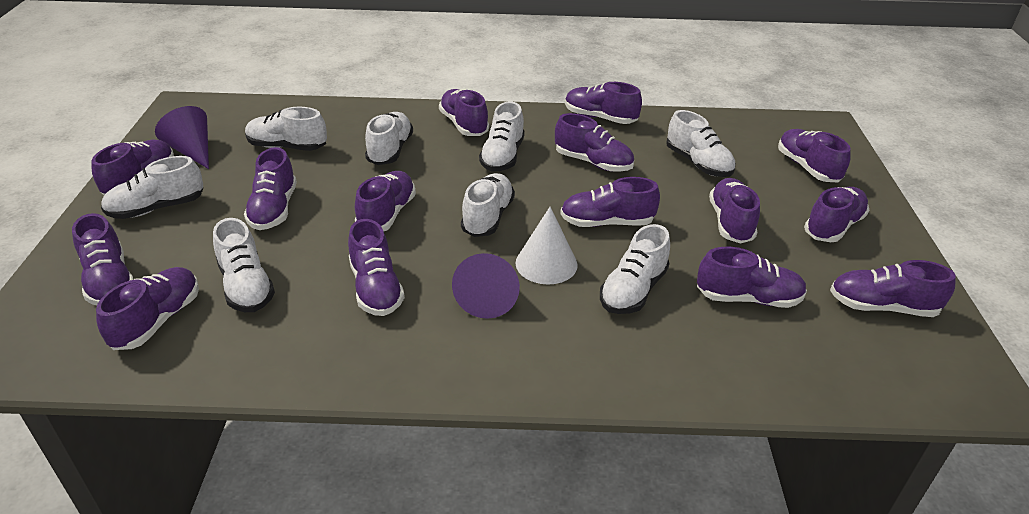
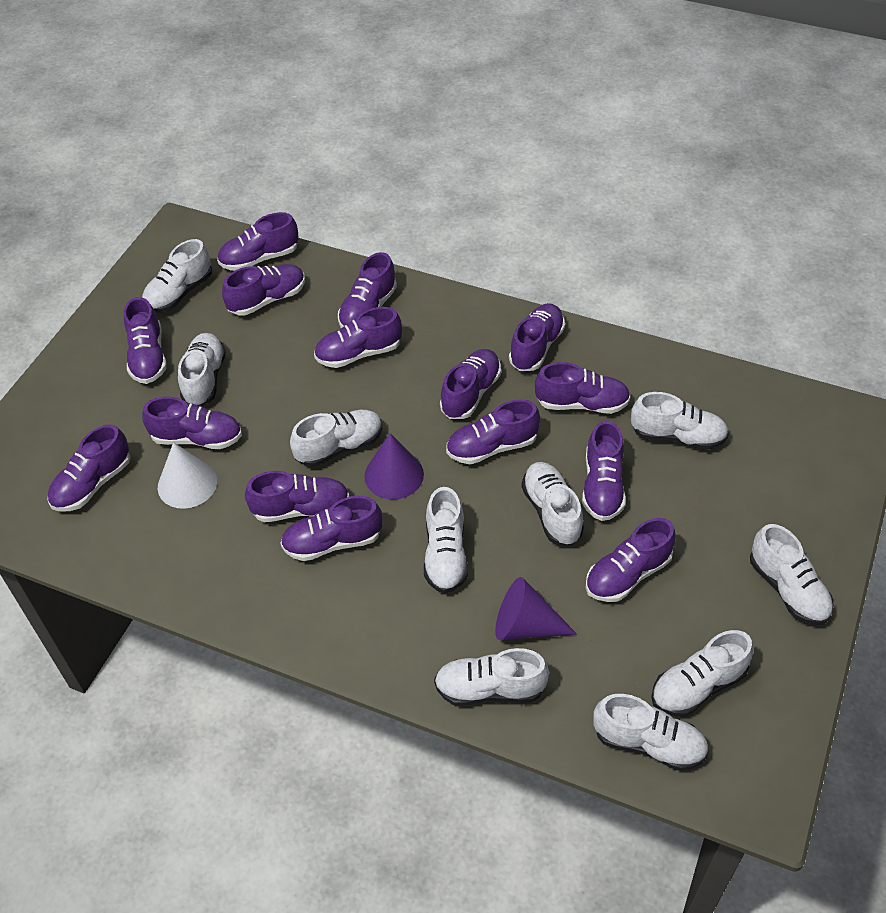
white shoe: [101,156,203,219] [213,218,275,312] [245,107,327,151] [365,112,413,165] [461,173,515,237] [479,102,525,171] [600,224,670,314] [666,110,736,177] = 8 -> [142,239,212,313] [178,333,226,406] [290,410,382,467] [424,487,468,593] [434,648,549,706] [521,462,584,546] [593,694,709,771] [631,392,729,450] [651,630,753,717] [750,524,834,625] = 10

